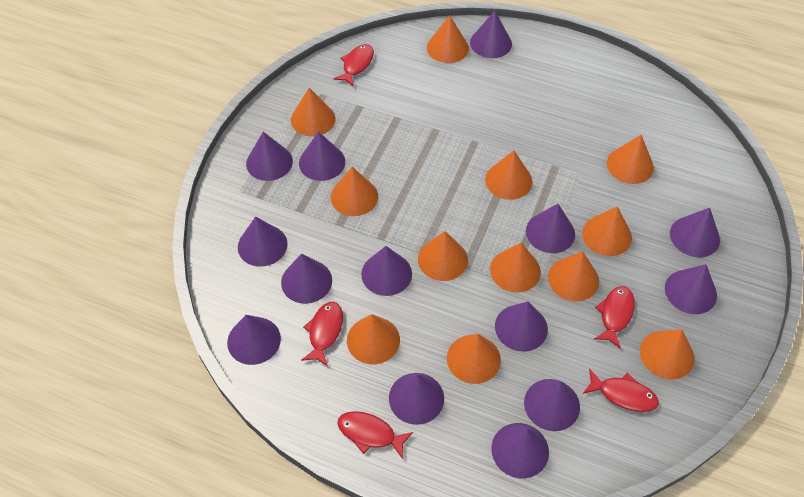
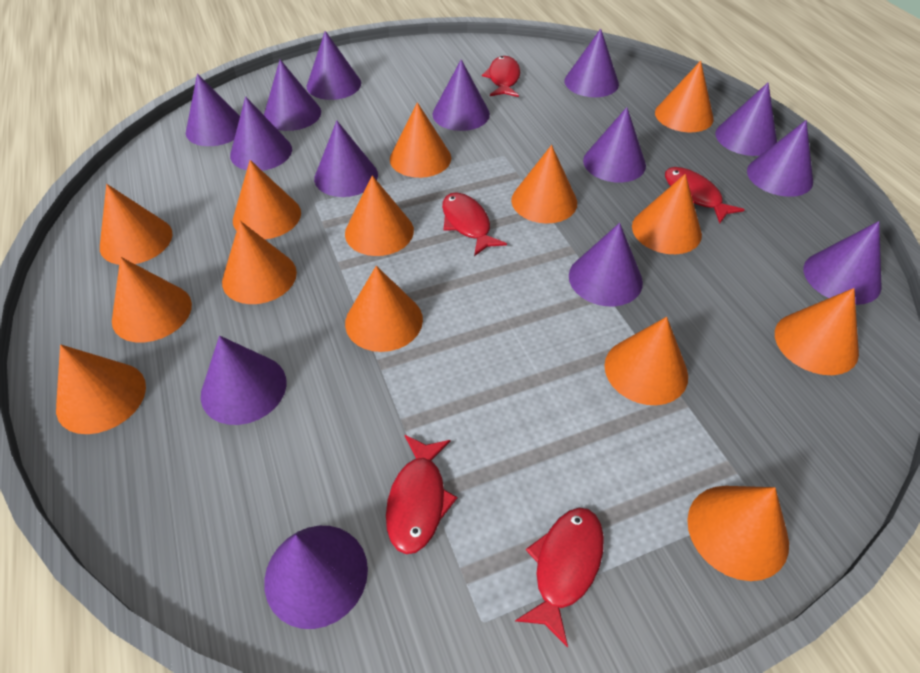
orange cone: [291,88,336,136] [331,167,378,216] [347,314,400,364] [418,231,468,281] [427,15,469,63] [447,334,501,384] [485,150,532,200] [490,242,541,293] [548,251,599,301] [582,206,632,256] [607,135,654,184] [640,329,694,380] = 12 -> [56,345,146,434] [100,184,172,265] [112,257,192,343] [222,221,297,304] [233,160,301,239] [345,175,414,256] [345,266,423,352] [390,102,451,178] [511,145,577,224] [605,317,688,405] [632,174,702,254] [655,61,714,132] [687,486,789,581] [775,288,859,375] = 14

